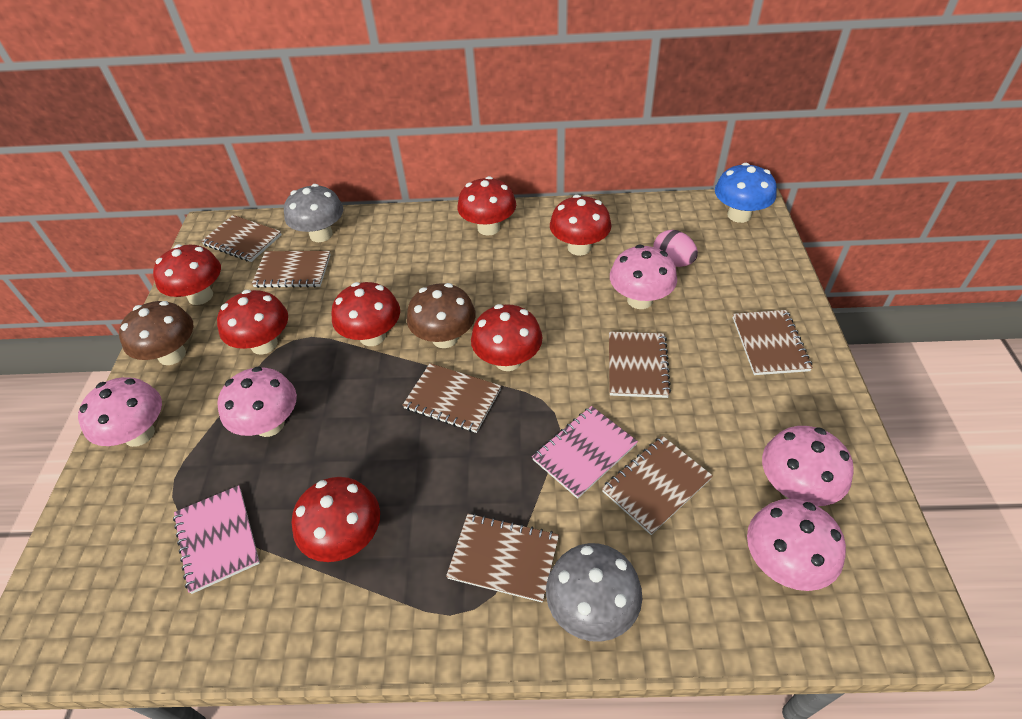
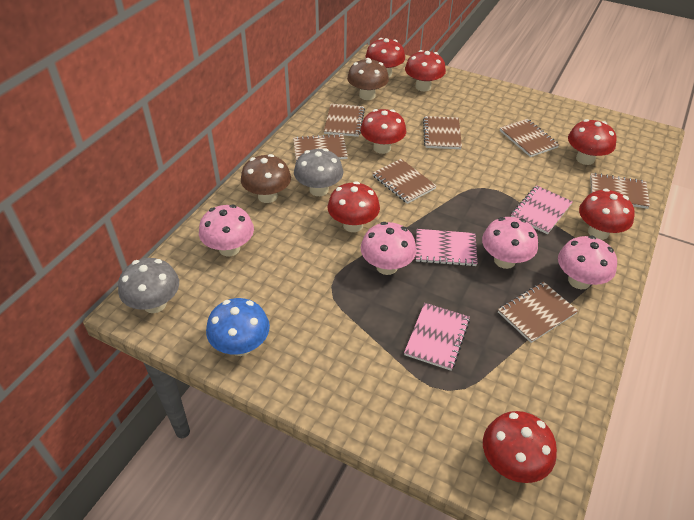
pink egg: [653,230,698,267] = 1 -> none = 0
pink mushroom: [78,377,162,447] [217,366,297,437] [610,245,677,309] [747,499,846,591] [762,426,854,506] = 5 -> [199,205,254,256] [361,222,417,275] [482,217,538,269] [558,236,617,289] = 4
pink notebook: [173,485,260,594] [532,406,638,499] = 2 -> [404,303,470,371] [416,229,477,267] [511,186,573,234] = 3

